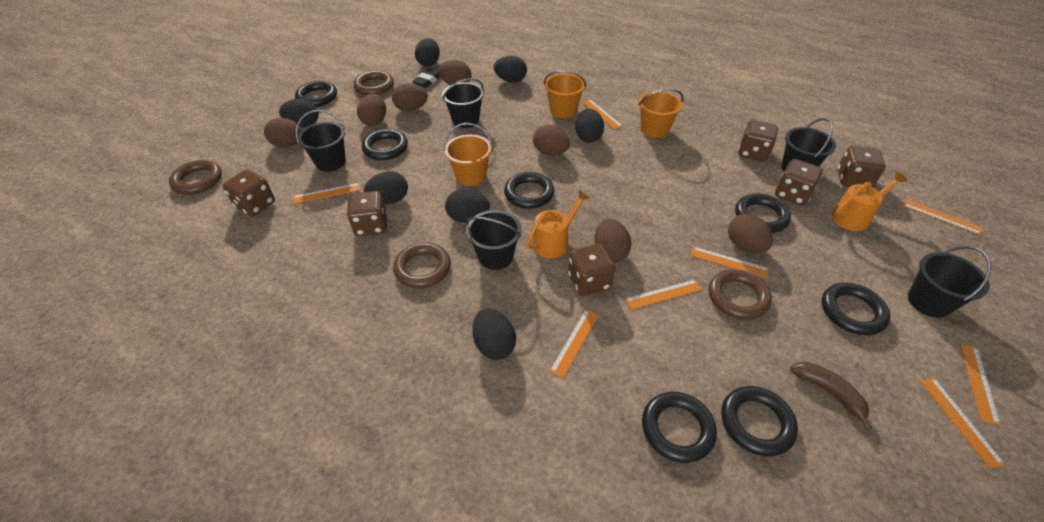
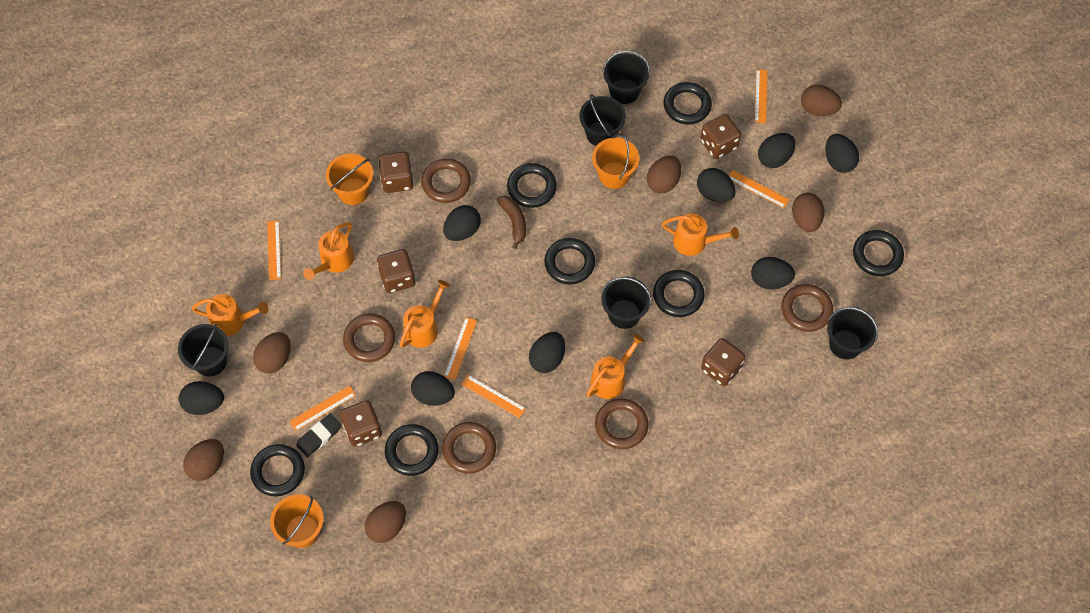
black egg: [279,99,319,127] [364,171,408,204] [415,38,440,67] [445,189,490,223] [472,308,516,360] [494,56,527,83] [575,109,604,143] = 7 -> [179,381,224,415] [411,371,455,406] [443,205,481,241] [529,332,565,373] [697,168,736,203] [751,257,795,289] [758,133,795,168] [825,134,859,173] = 8
brown dice: [223,170,275,216] [347,191,387,236] [568,243,615,296] [738,120,778,162] [775,159,823,206] [837,146,886,188] = 6 -> [340,400,382,447] [377,249,415,293] [378,152,414,193] [700,114,741,159] [701,338,745,386] = 5
brown egg: [264,118,302,147] [357,94,386,126] [392,83,428,111] [438,60,472,85] [533,125,570,156] [594,219,631,262] [728,214,773,253] = 7 -> [183,439,224,481] [253,332,291,373] [365,501,406,543] [647,155,681,194] [792,193,825,232] [801,85,842,116] = 6
brown ring: [169,160,222,195] [353,71,394,95] [393,243,451,289] [709,269,772,320] = 4 -> [343,314,395,362] [421,158,471,203] [442,422,496,474] [595,398,649,449] [781,284,833,332] = 5
orange ruler: [293,183,360,204] [550,309,599,378] [582,99,623,129] [625,280,702,309] [691,247,769,278] [903,199,983,235] [920,377,1005,469] [960,344,1000,426] = 8 -> [267,220,281,280] [289,386,356,431] [444,317,477,380] [462,375,526,418] [729,170,789,208] [755,69,767,123] = 6
orange watering can: [526,190,590,259] [832,172,907,231] = 2 -> [192,294,269,336] [303,222,354,280] [400,280,450,348] [587,334,645,399] [662,214,739,256] = 5

